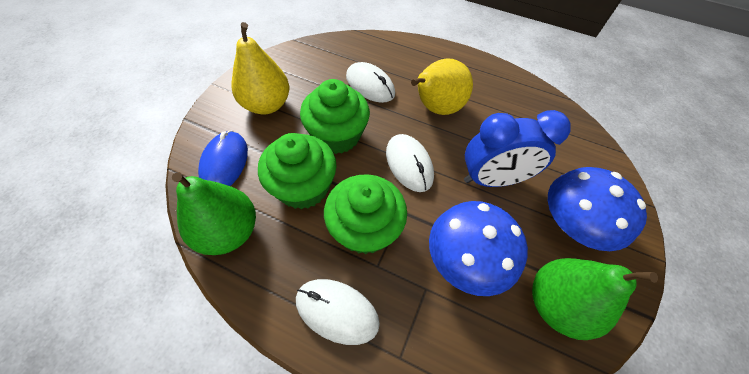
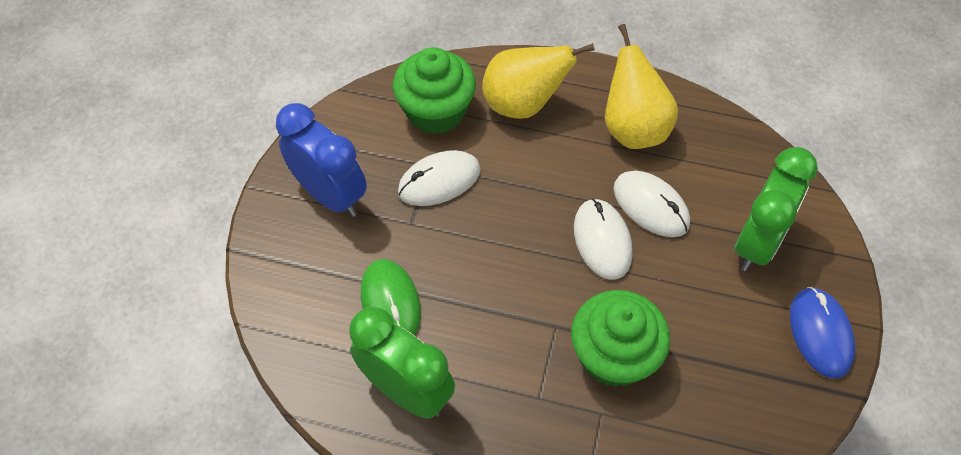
blue mushroom: [429,201,528,296] [548,167,647,251] = 2 -> none = 0
green clock: none = 0 -> [349,307,455,419] [734,147,818,271] = 2
green cupcake: [258,133,337,209] [300,79,370,154] [324,174,407,254] = 3 -> [393,47,476,134] [571,290,670,387] = 2
green mouse: none = 0 -> [361,259,421,336] = 1
green pear: [172,173,256,255] [532,258,658,340] = 2 -> none = 0

